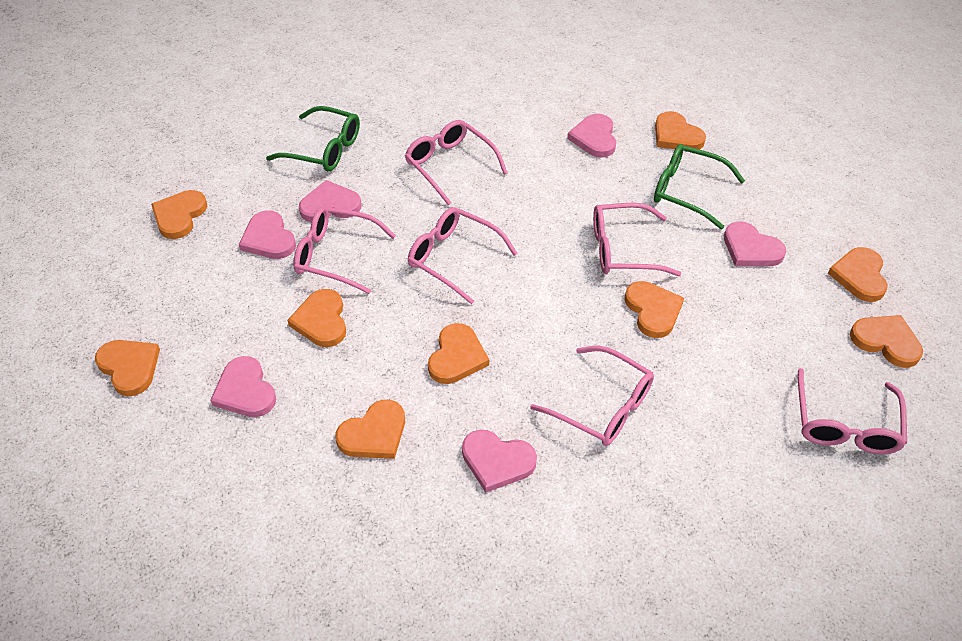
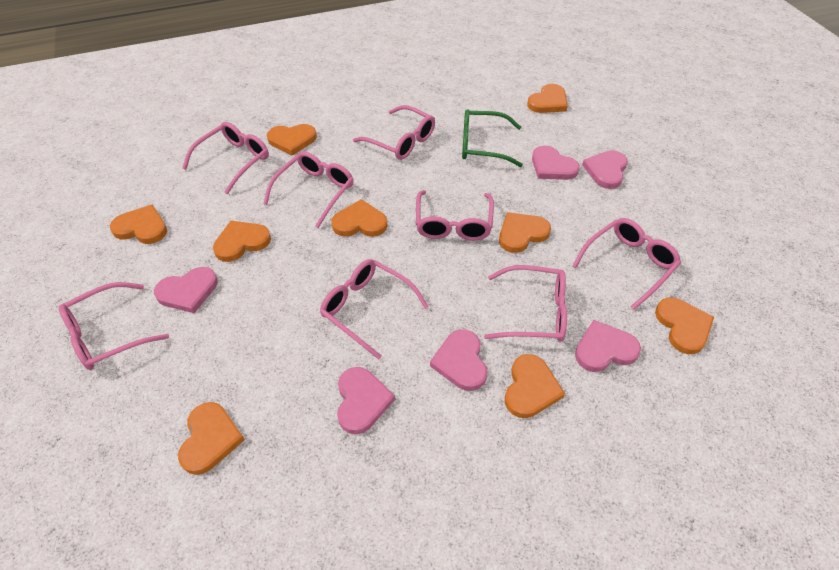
green glasses: [266,106,360,171] [654,144,745,229] = 2 -> [462,109,523,167] = 1
pink glasses: [293,206,396,294] [405,120,508,206] [408,207,518,304] [530,345,654,446] [593,203,681,276] [798,368,907,454] = 6 -> [59,282,169,370] [182,122,269,194] [263,152,354,228] [320,259,429,359] [353,105,435,160] [416,190,494,241] [484,265,567,342] [572,218,681,310] = 8

